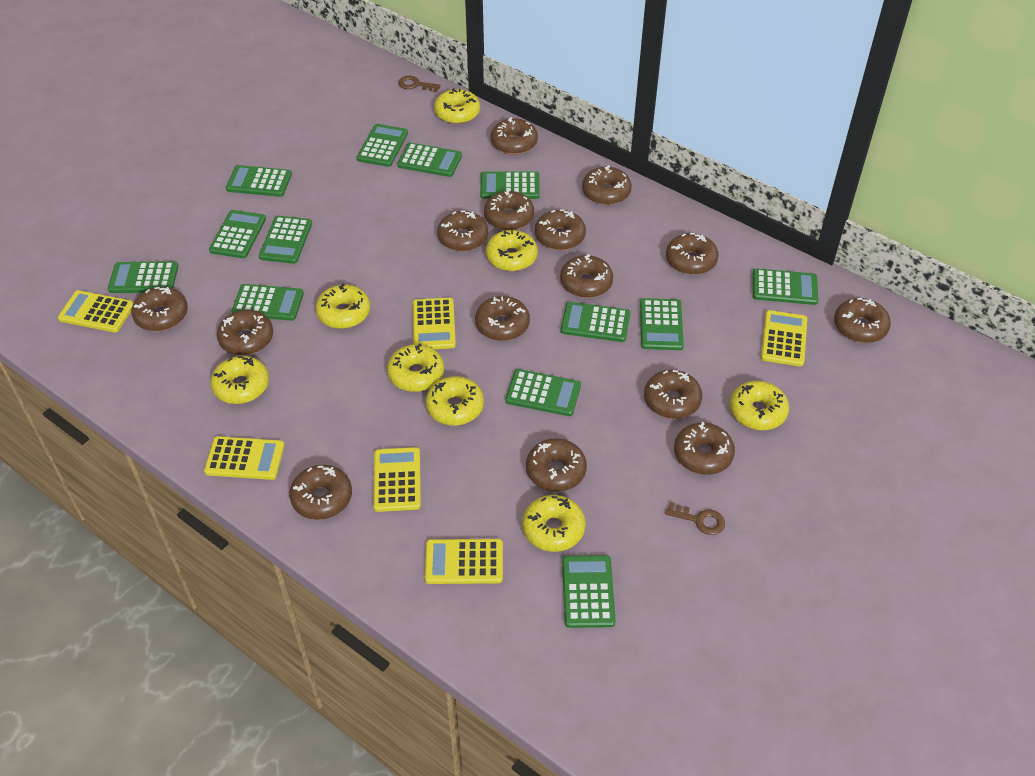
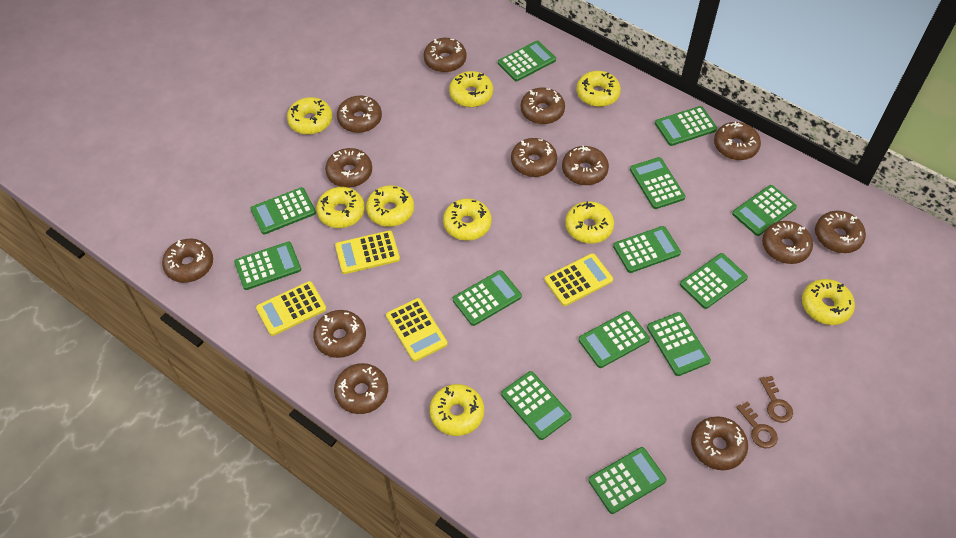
brown donut: [131,287,188,331] [217,310,273,355] [289,465,352,520] [437,211,488,251] [475,296,530,341] [484,190,534,230] [490,117,538,155] [526,438,587,492] [535,209,586,250] [560,254,613,298] [582,165,632,205] [644,370,702,419] [666,233,719,275] [674,422,735,475] [834,298,891,343] = 15 -> [162,239,213,283] [313,310,366,358] [325,148,372,188] [334,363,388,414] [337,96,382,133] [424,38,466,72] [511,138,557,177] [521,87,565,124] [562,146,609,185] [691,416,748,470] [714,122,761,160] [762,221,813,264] [815,211,866,253] = 13
yellow calculator: [58,290,134,333] [204,436,285,480] [373,447,421,512] [413,298,456,349] [425,539,503,584] [761,310,807,367] = 6 -> [256,281,326,336] [335,230,400,274] [386,298,447,362] [544,253,613,306] = 4
yellow donut: [210,356,269,404] [315,283,370,329] [387,344,444,392] [426,376,484,426] [434,88,480,124] [486,230,538,271] [522,495,586,552] [730,381,789,430] = 8 -> [287,97,332,135] [316,187,365,228] [366,185,414,227] [430,384,484,436] [443,199,492,241] [449,71,493,107] [565,201,614,244] [576,71,621,107] [802,279,855,325] = 9

